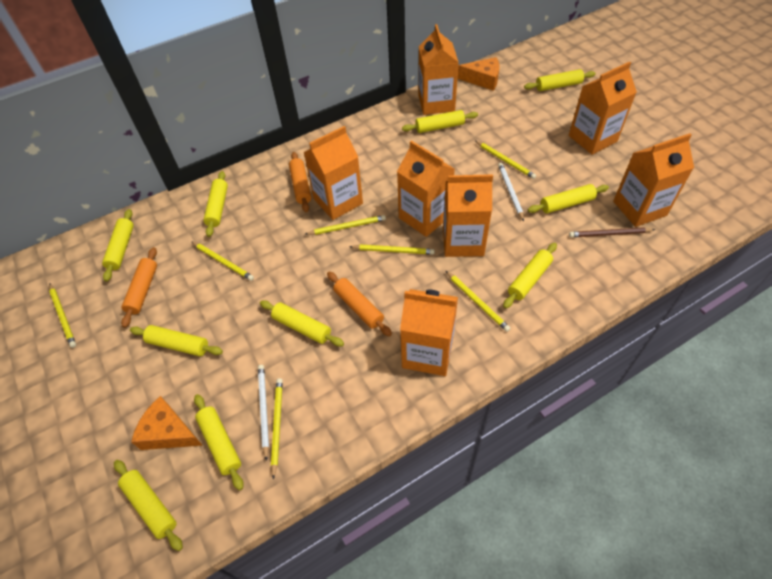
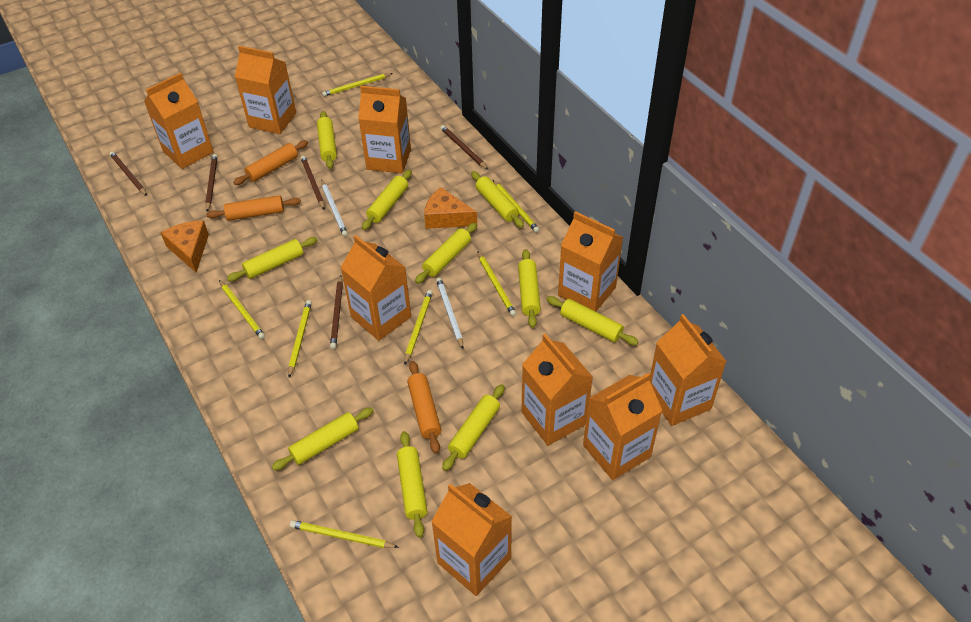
brown pencil: [569,227,655,237] = 1 -> [109,151,147,196] [205,154,217,212] [301,156,325,209] [330,275,343,349] [440,125,488,169] = 5
orange carton: [304,126,363,220] [397,140,455,237] [400,289,458,376] [418,24,459,115] [443,174,493,257] [569,61,637,155] [613,133,694,227] = 7 -> [144,73,214,169] [235,46,296,134] [340,235,411,341] [358,86,411,173] [431,483,512,596] [521,334,593,446] [558,211,623,312] [583,373,662,480] [650,314,727,426] = 9

